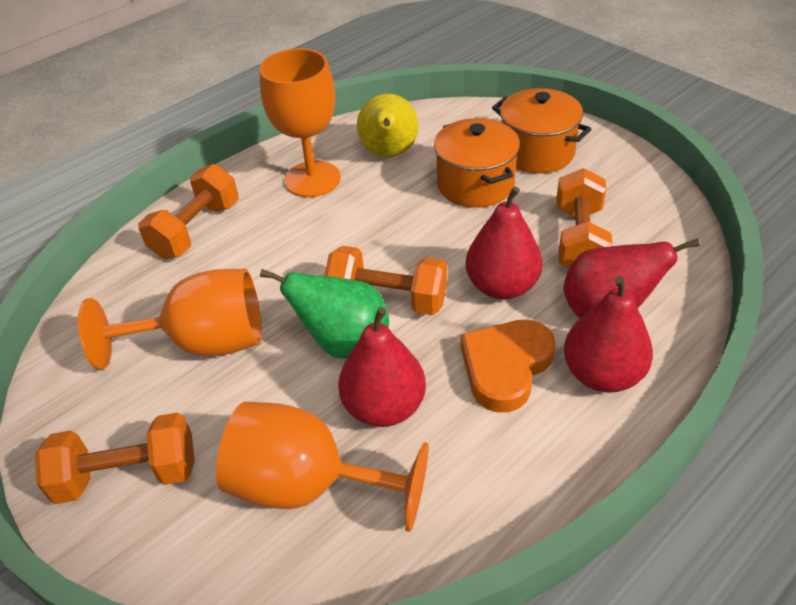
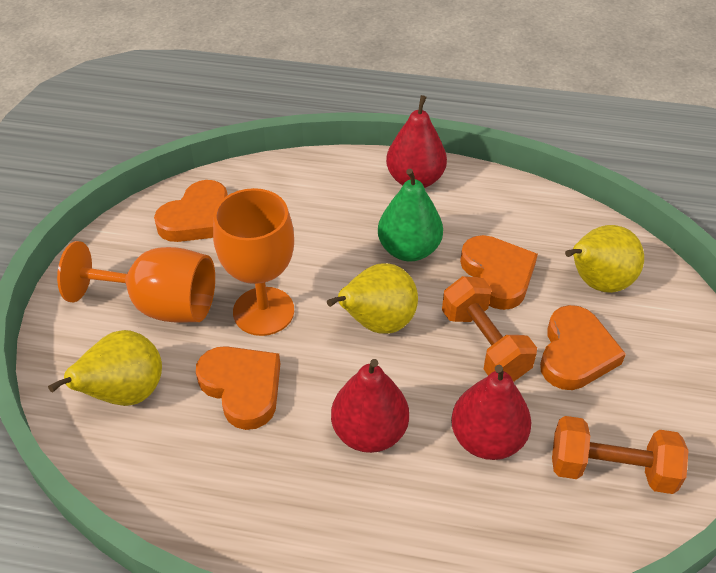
orange dumbbell: [35,413,195,504] [138,164,239,259] [324,246,447,315] [556,168,613,268] = 4 -> [442,276,537,382] [552,416,689,494] = 2
orange goblet: [78,269,262,370] [216,402,429,532] [259,48,341,197] = 3 -> [57,241,215,323] [213,188,294,336] = 2
orange heart: [461,320,556,413] = 1 -> [154,180,228,242] [196,346,280,430] [460,235,538,310] [540,305,626,390] = 4
orange pot: [434,118,520,208] [492,88,592,173] = 2 -> none = 0
red pear: [338,307,426,427] [466,186,543,300] [563,238,700,318] [564,276,653,393] = 4 -> [331,359,409,453] [386,95,447,188] [451,365,531,460] = 3
yellow pear: [357,94,418,157] = 1 -> [48,330,162,406] [327,263,418,334] [565,225,644,293] = 3

